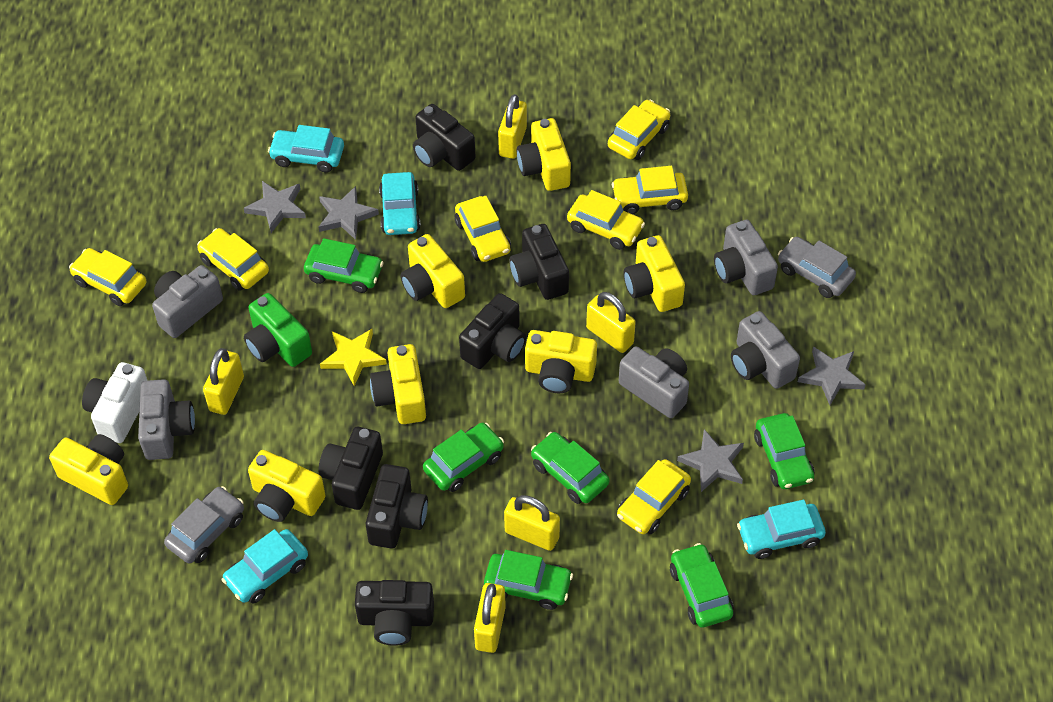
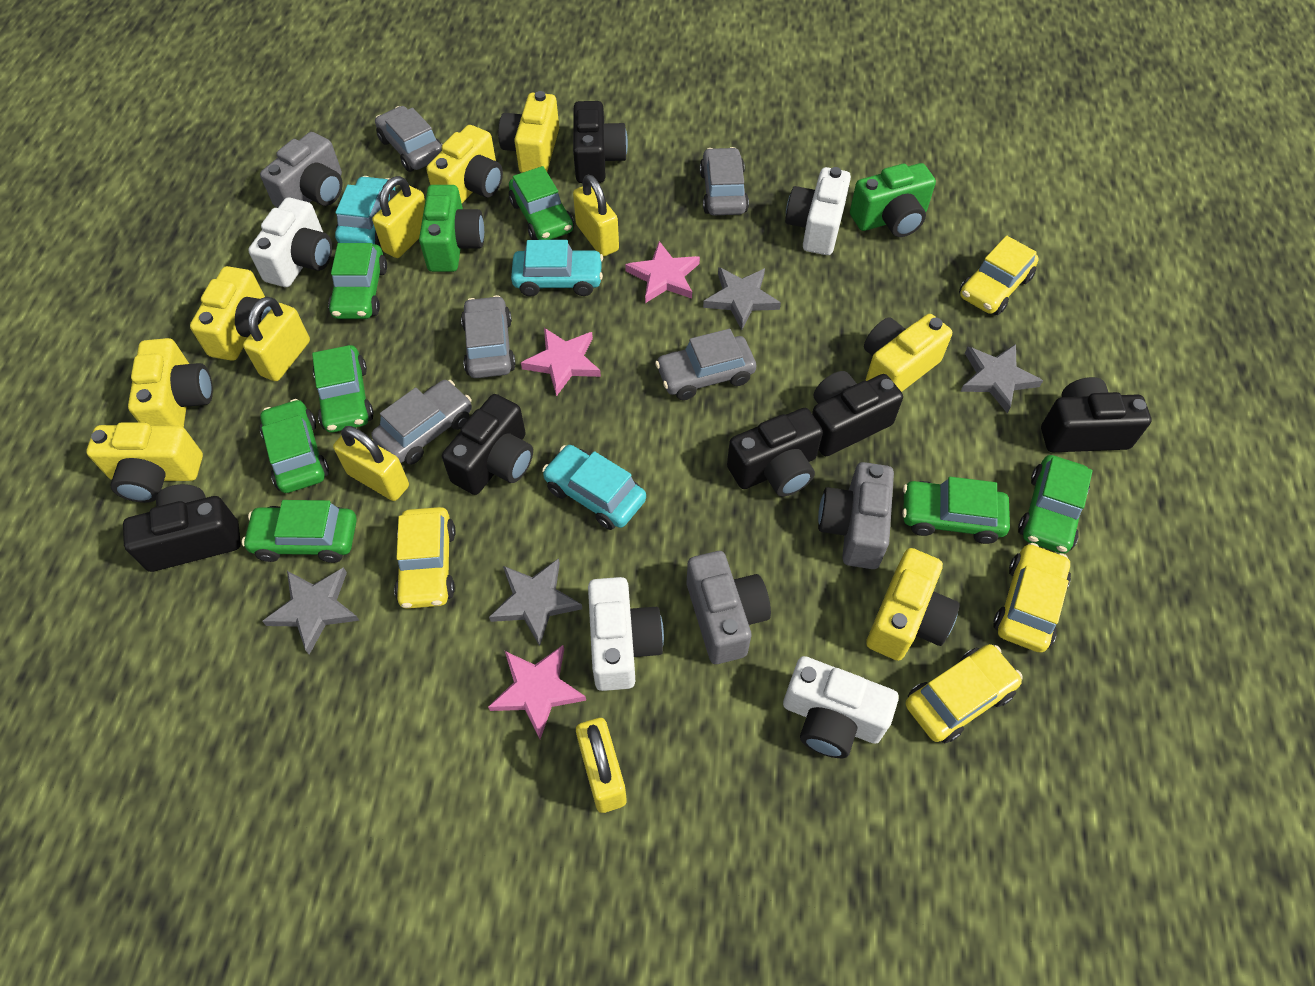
green camera: [244,293,312,367] = 1 -> [419,185,484,272] [850,163,936,237] = 2
green car: [304,238,384,293] [423,423,504,492] [484,550,573,610] [531,432,609,504] [670,543,734,627] [754,413,815,489] = 6 -> [242,500,357,563] [260,399,329,493] [312,345,374,433] [328,243,387,319] [509,166,574,240] [902,477,1010,544] [1018,455,1093,554] = 7
grey camera: [138,379,195,460] [152,265,223,338] [619,347,689,418] [714,220,778,295] [731,311,800,389] = 5 -> [260,132,343,208] [687,551,771,664] [818,462,894,569] = 3
grey car: [164,486,244,563] [778,237,856,298] = 2 -> [371,380,472,465] [375,106,442,172] [461,295,516,378] [655,329,756,400] [700,147,749,215] = 5
pink star: none = 0 -> [488,645,586,739] [521,328,601,397] [625,241,700,303] = 3
turquoise car: [222,529,308,603] [268,125,344,172] [379,172,421,235] [737,500,826,559] = 4 -> [335,176,397,246] [511,240,603,297] [542,445,646,530] = 3
white camera: [82,362,148,443] = 1 -> [248,197,332,287] [588,577,664,691] [783,656,899,758] [785,167,851,255] = 4
yellow car: [69,248,147,306] [197,228,269,291] [455,196,511,262] [567,190,645,250] [608,99,670,160] [612,166,688,214] [617,459,691,534] = 7 -> [394,507,456,609] [906,644,1023,743] [959,236,1039,315] [993,543,1071,653] = 4
yellow star: [320,329,387,386] = 1 -> none = 0

